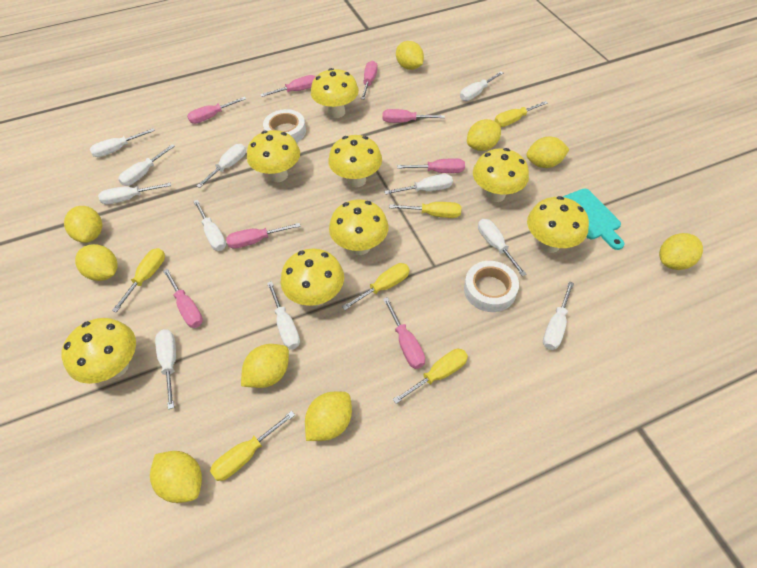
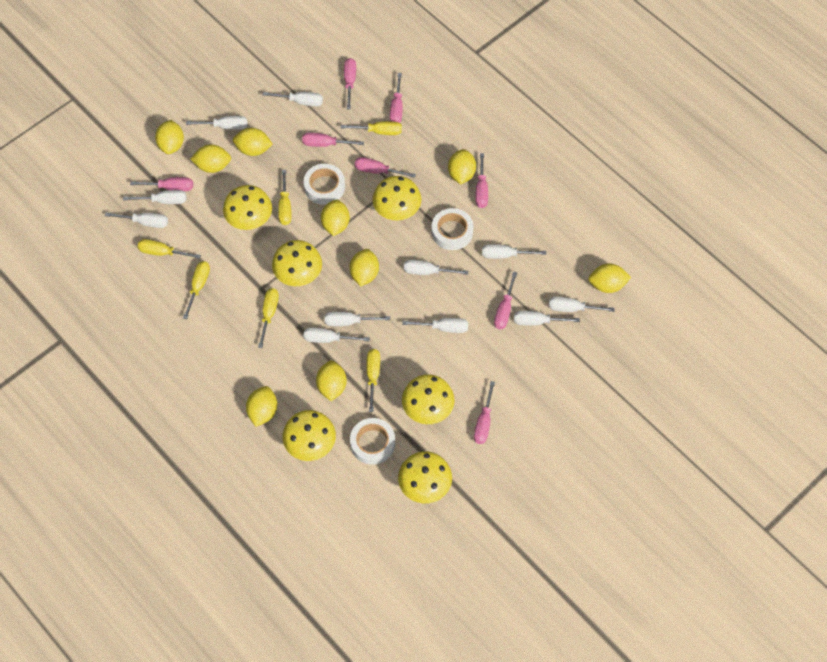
turquoise cutting board: [563,188,624,250] = 1 -> none = 0
white tape: [263,109,306,143] [464,261,519,312] = 2 -> [304,164,345,205] [350,418,395,465] [431,208,474,250] = 3
yellow mushroom: [61,318,136,384] [247,130,300,182] [281,248,344,306] [311,68,359,118] [328,135,382,187] [329,199,388,255] [473,148,529,202] [527,196,589,253] = 8 -> [223,185,272,230] [272,240,322,286] [283,410,336,461] [372,176,422,221] [398,451,452,503] [402,374,455,424] = 6

